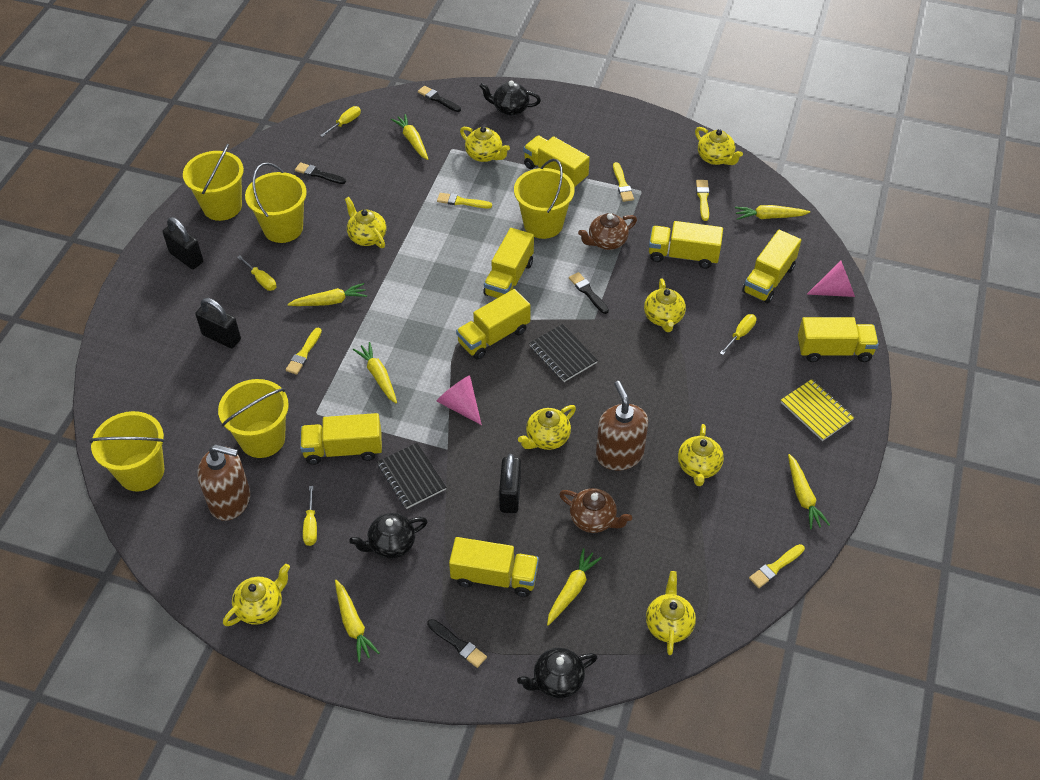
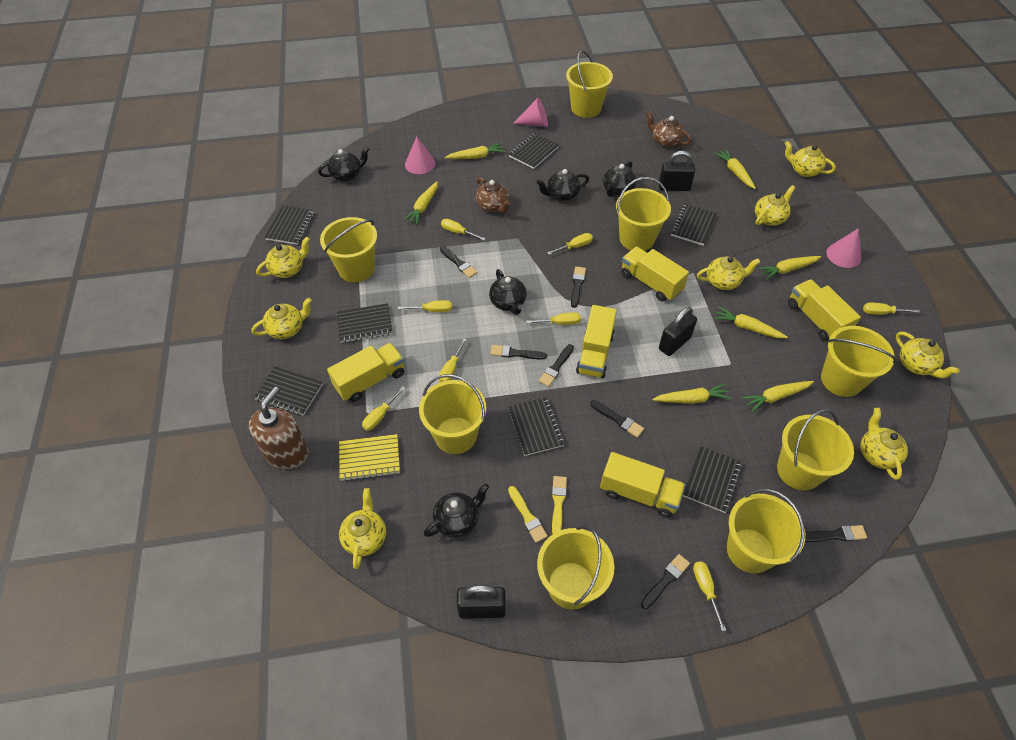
black brush: [295,162,346,184] [418,86,461,112] [427,619,487,668] [569,272,609,314] = 4 -> [440,246,478,278] [490,345,547,360] [539,344,574,387] [571,267,586,308] [590,400,644,438] [641,554,690,609] [805,525,867,542] = 7
black notebook: [377,443,447,509] [529,324,598,382] = 2 -> [254,366,323,416] [264,205,314,245] [337,303,393,343] [508,397,565,456] [509,133,559,169] [671,204,717,246] [683,446,742,513] = 7
black teapot: [349,513,428,559] [479,81,541,116] [517,648,598,699] = 3 -> [318,146,369,181] [424,484,489,538] [489,269,527,315] [536,169,589,201] [603,161,636,197] = 5
brown soap dispenser: [197,445,250,521] [596,381,648,470] = 2 -> [249,387,309,469] = 1
pink cone: [437,375,482,425] [807,260,855,297] = 2 -> [405,137,435,174] [513,98,548,127] [826,228,861,268] = 3
yellow brush: [286,328,322,375] [437,193,492,208] [613,162,634,202] [696,180,709,221] [749,544,805,588] = 5 -> [508,486,548,543] [552,476,567,534] = 2
yellow bucket: [89,411,165,491] [183,144,244,221] [218,379,289,458] [245,162,307,243] [514,159,575,239] = 5 -> [320,217,377,282] [419,374,486,454] [537,525,614,610] [566,50,613,118] [616,177,671,251] [727,489,805,573] [777,409,854,491] [821,326,897,397] = 8
yellow screwdriver: [237,255,276,291] [303,486,317,546] [320,106,361,137] [720,314,757,355] = 4 -> [362,387,406,431] [398,300,452,312] [439,338,467,382] [441,219,486,241] [526,312,581,325] [547,233,593,255] [693,561,726,631] [863,303,920,315] = 8
yellow truck: [300,413,382,465] [449,537,539,597] [456,289,531,360] [483,228,534,298] [523,135,590,189] [649,221,723,269] [742,230,801,304] [798,317,879,362] = 8 -> [327,343,404,402] [576,305,617,378] [600,452,685,518] [621,247,689,302] [788,279,861,341] = 5

